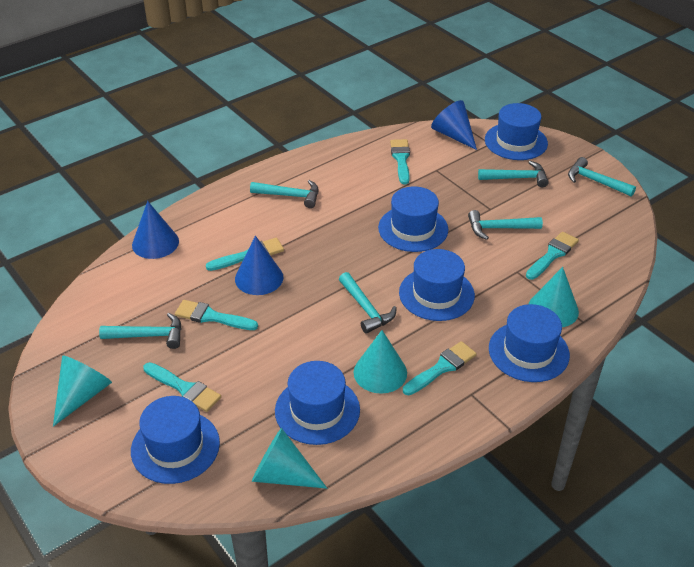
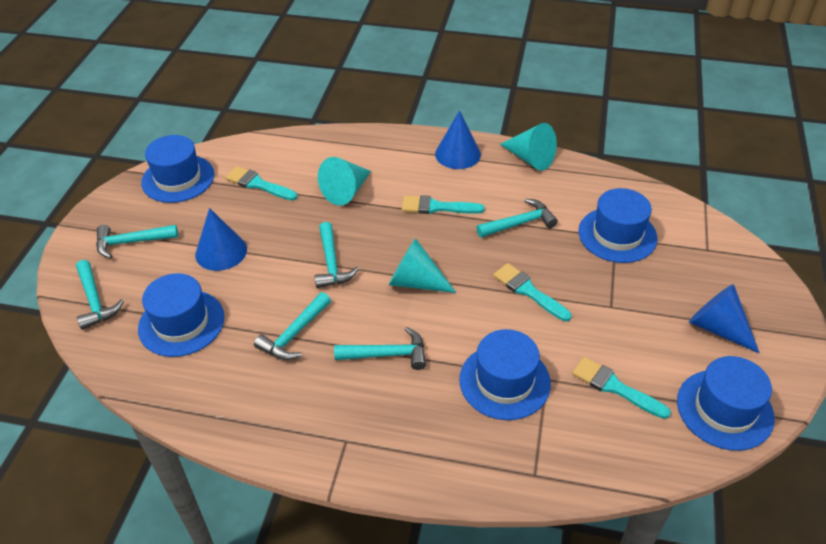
blue hat: [131,396,220,484] [275,361,360,445] [378,186,449,252] [399,249,475,321] [485,103,548,160] [489,304,570,382] = 6 -> [138,273,224,357] [141,135,214,203] [459,329,551,420] [578,188,658,263] [677,356,775,451] = 5
turquoise brush: [143,362,221,412] [175,300,258,330] [206,238,284,271] [390,139,410,185] [403,341,477,395] [526,232,579,280] = 6 -> [225,166,297,201] [402,195,485,214] [493,263,572,321] [572,357,671,419] = 4
turquoise cone: [53,356,112,427] [252,428,327,489] [354,330,407,394] [529,267,579,327] = 4 -> [318,157,371,205] [389,238,456,293] [500,123,557,171] = 3

